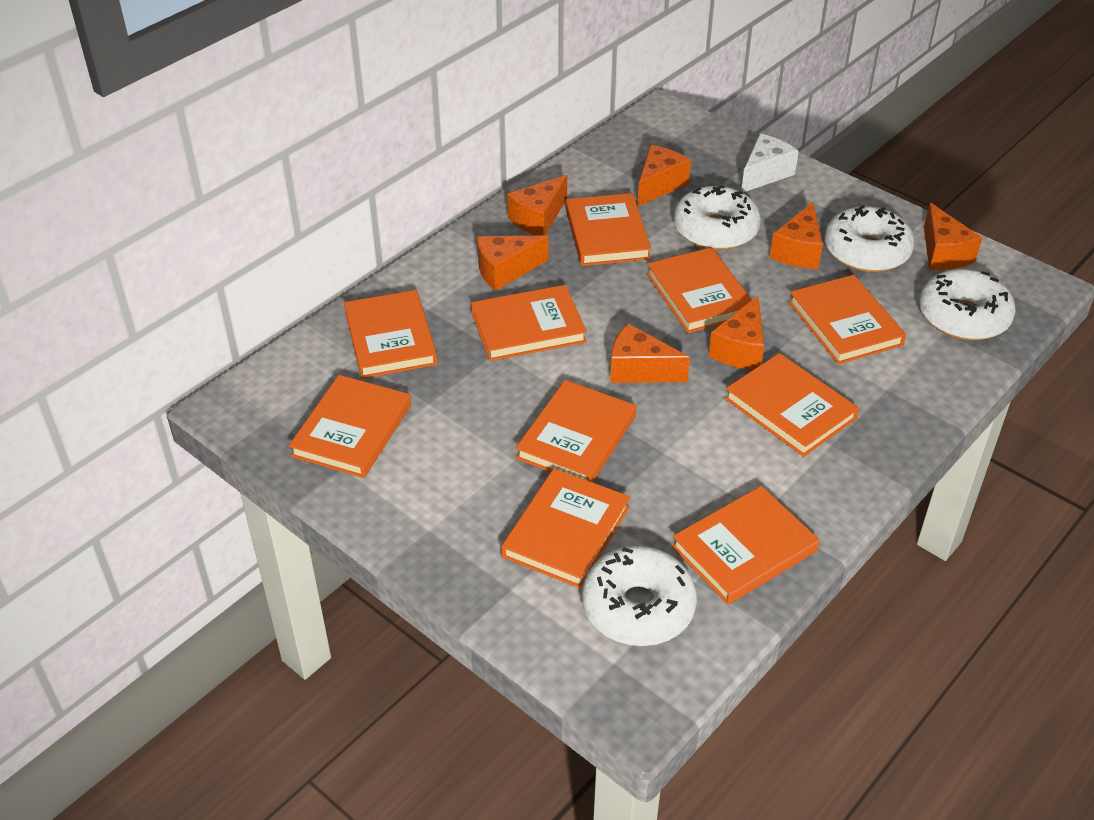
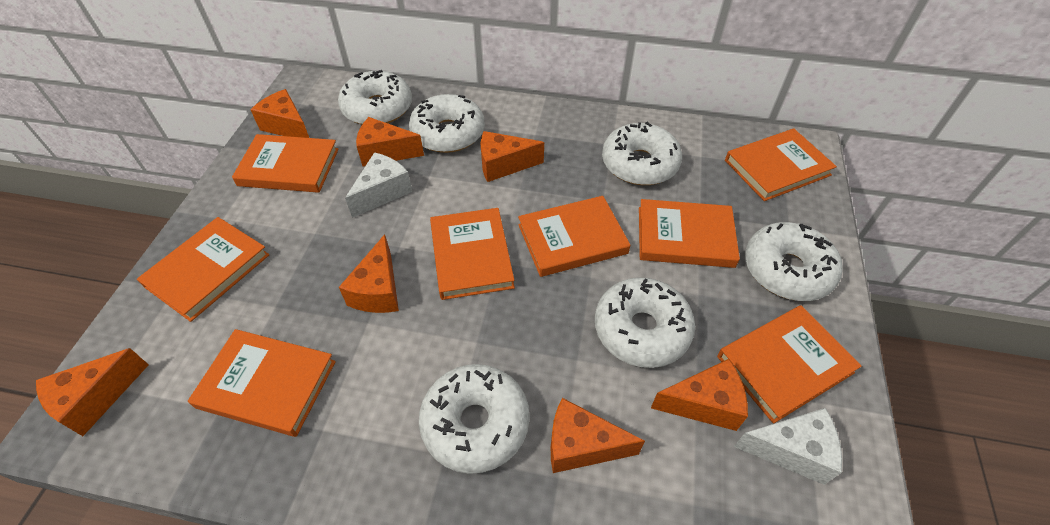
orange book: [289,375,411,478] [344,290,438,379] [471,285,587,361] [501,468,630,589] [516,380,637,482] [566,193,651,266] [647,247,752,333] [672,486,820,604] [725,353,859,457] [789,275,906,364] = 10 -> [137,217,269,322] [188,329,336,437] [232,134,339,193] [430,208,515,300] [518,196,630,277] [639,199,740,268] [717,305,861,424] [725,128,837,201] = 8
white cheese: [741,134,799,192] = 1 -> [345,152,412,218] [734,408,842,485] = 2
white donut: [582,546,697,646] [674,185,761,250] [824,205,915,272] [919,269,1016,340] = 4 -> [338,70,412,124] [409,94,485,153] [419,364,530,474] [595,277,695,368] [602,122,682,185] [745,222,843,301] = 6

